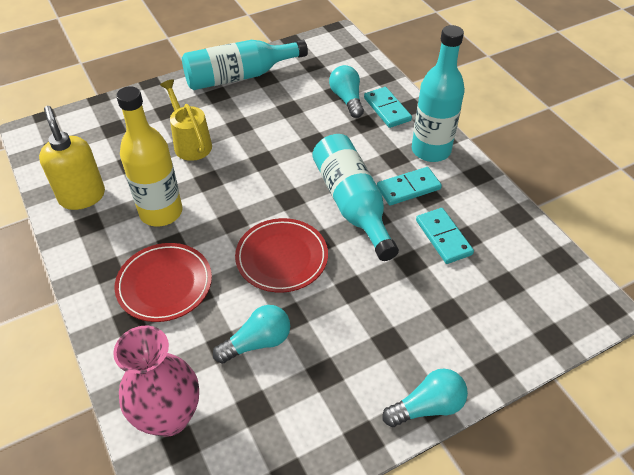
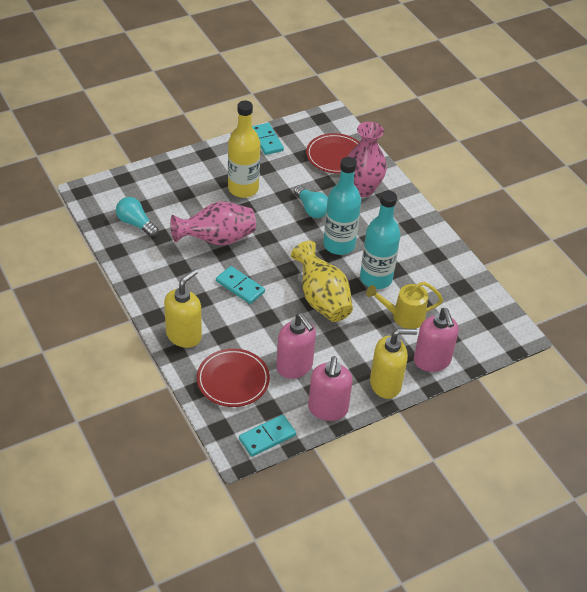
pink soap dispenser: none = 0 -> [276,313,316,379] [308,356,353,421] [414,308,459,372] = 3
pink vase: [113,326,199,437] = 1 -> [170,202,256,246] [347,122,387,197] = 2
turquoise bottle: [182,40,308,90] [313,134,399,261] [412,25,465,162] = 3 -> [323,157,361,255] [360,191,400,289] = 2
turquoise light bulb: [213,305,290,364] [329,65,364,118] [382,369,468,427] = 3 -> [116,197,158,237] [294,185,328,218] = 2
yellow soap dispenser: [39,106,105,210] = 1 -> [164,269,202,348] [370,329,417,399] = 2
yellow vase: none = 0 -> [291,241,353,322] = 1

